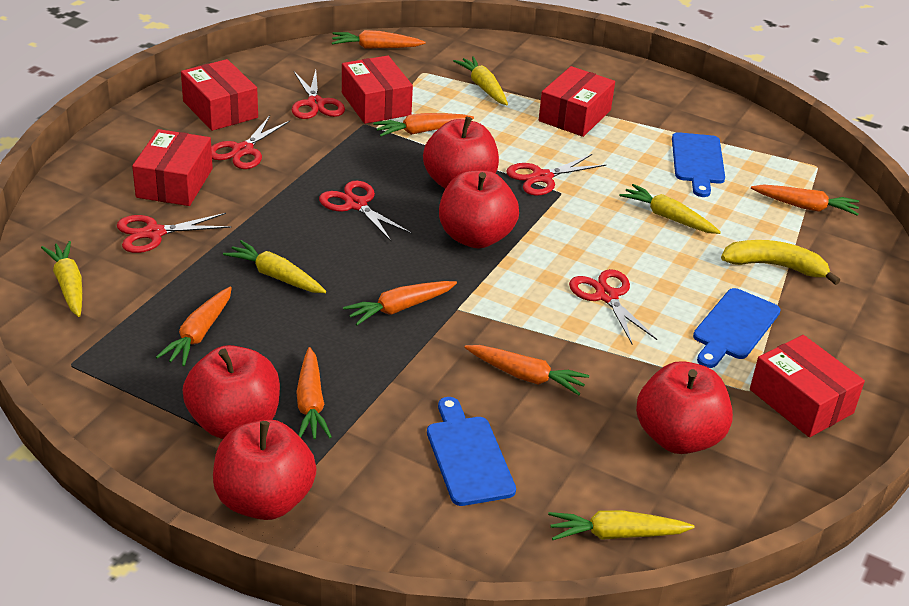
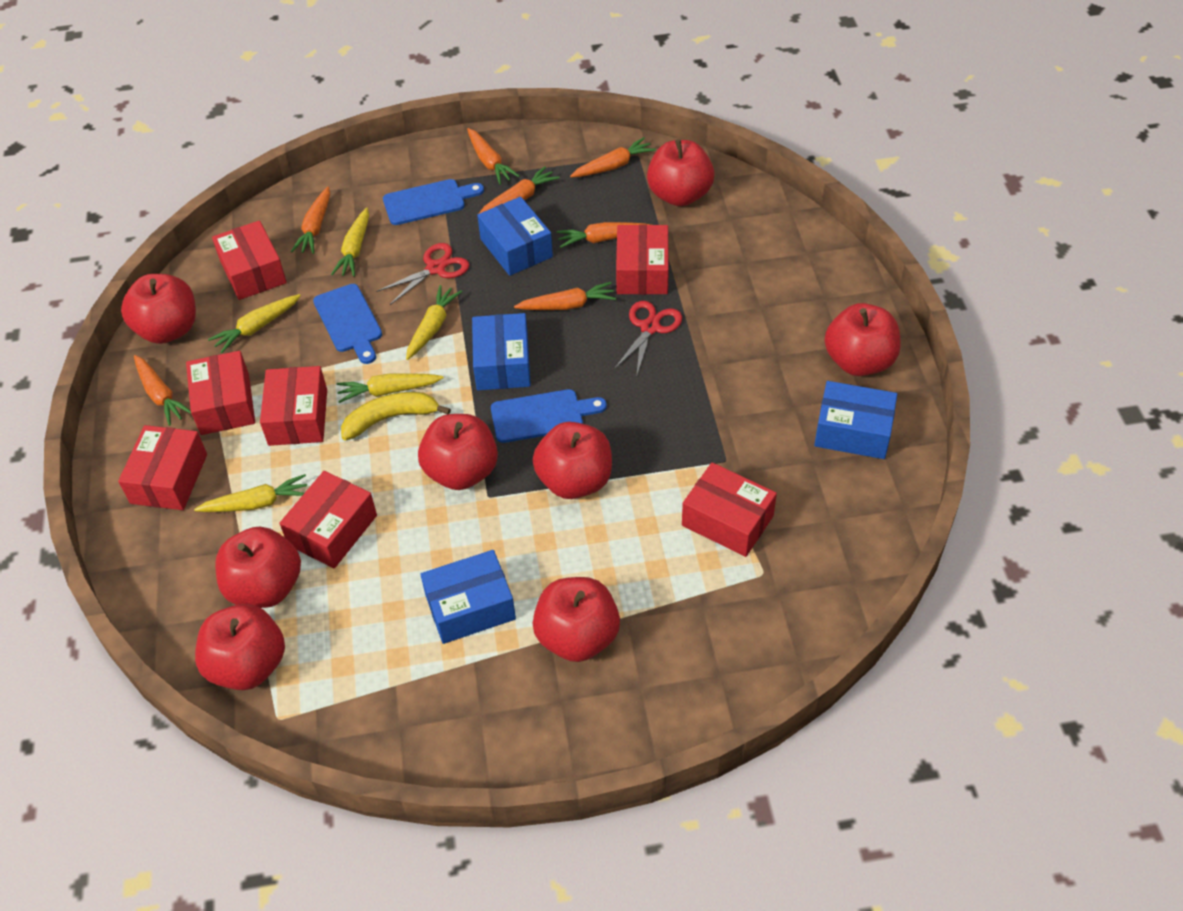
blue box: none = 0 -> [420,550,516,644] [472,313,531,390] [477,197,553,276] [814,381,897,459] = 4
red apple: [182,345,280,439] [213,419,317,520] [423,117,499,189] [439,170,519,249] [636,361,733,454] = 5 -> [121,274,196,344] [195,604,285,690] [215,527,301,608] [418,414,498,490] [532,422,612,499] [533,577,620,662] [647,139,714,206] [825,303,901,376] = 8
red box: [132,129,213,206] [181,59,258,131] [342,56,413,124] [539,66,615,137] [750,335,865,437] = 5 -> [118,425,207,510] [186,351,255,435] [212,220,287,300] [260,366,327,446] [279,471,377,568] [616,225,669,295] [682,462,777,557] = 7
red scissors: [117,213,232,253] [211,116,290,169] [292,70,345,119] [319,181,412,241] [506,154,606,196] [569,269,657,344] = 6 -> [376,243,469,305] [614,301,682,378] = 2

